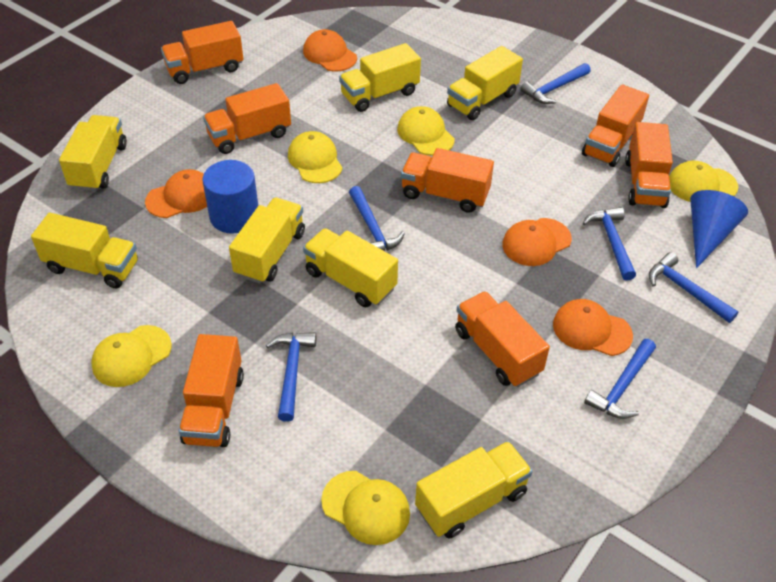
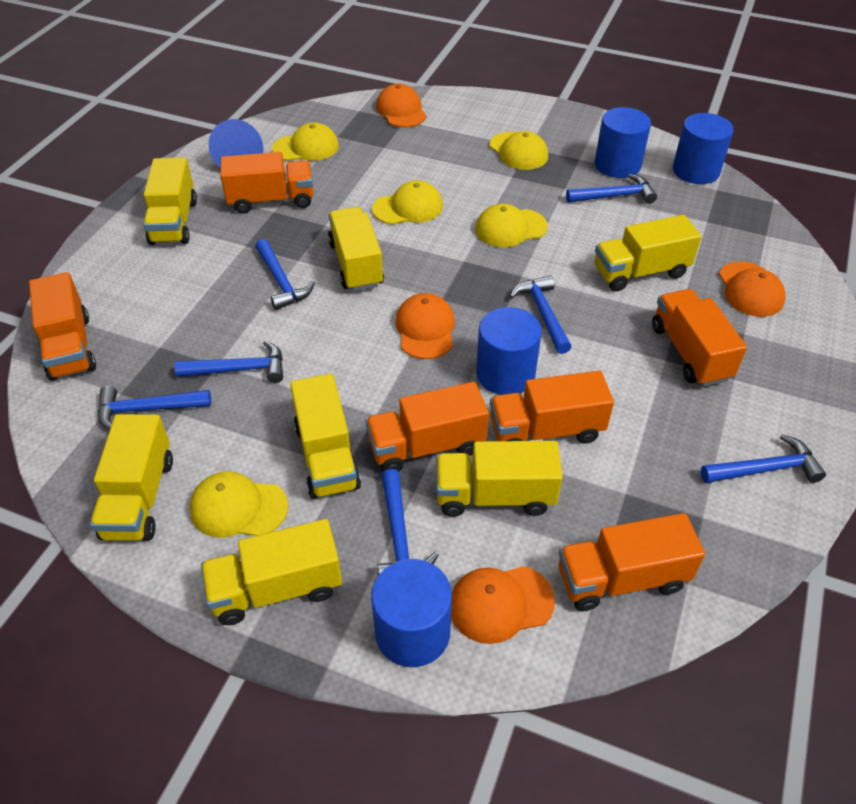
blue cylinder: [203,160,258,233] = 1 -> [371,559,452,667] [476,307,542,395] [595,107,651,178] [673,113,734,184] = 4
blue hammer: [266,332,316,422] [349,186,405,251] [520,63,591,104] [583,207,636,281] [584,339,656,419] [649,252,739,323] = 6 -> [98,386,211,429] [175,341,283,383] [255,239,315,310] [377,469,439,575] [510,275,571,354] [566,174,657,204] [701,434,826,483] = 7
orange truck: [161,21,243,84] [179,334,244,447] [203,83,291,154] [401,148,494,213] [455,291,550,387] [582,84,649,167] [625,122,673,208] = 7 -> [29,272,96,381] [220,152,314,214] [366,382,489,472] [490,371,614,444] [559,513,705,611] [652,289,747,386] = 6

